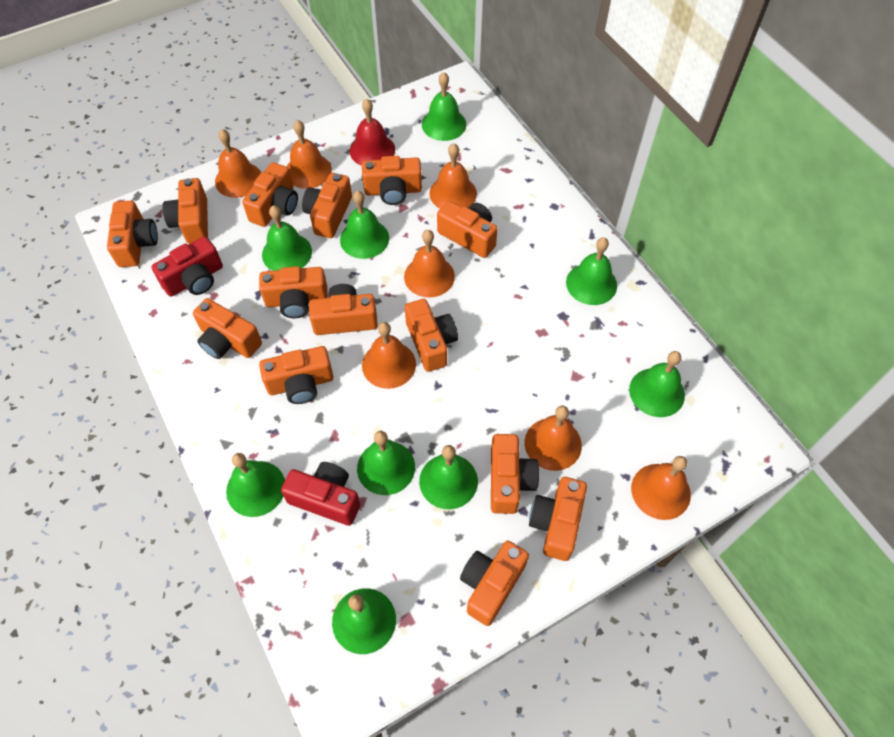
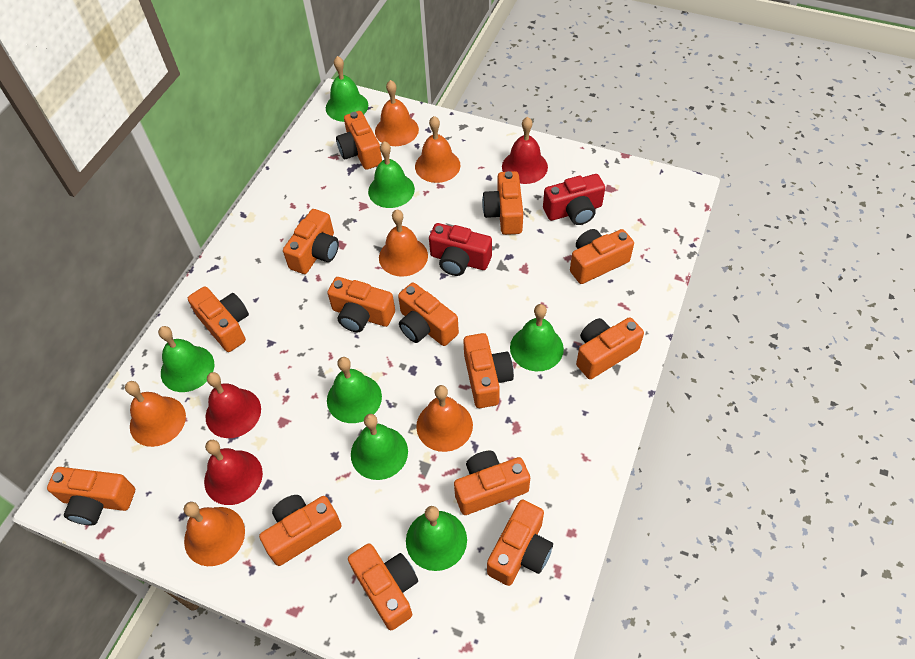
green bell: [226,453,285,517] [262,205,312,271] [332,588,396,654] [340,191,389,259] [357,431,415,495] [419,445,478,509] [422,72,466,141] [566,237,617,305] [629,351,685,417] = 9 -> [158,326,215,392] [326,56,368,122] [327,357,382,423] [351,414,408,480] [368,141,415,208] [406,506,467,571] [510,304,564,371] = 7
orange bell: [215,129,261,198] [287,120,332,189] [362,322,416,389] [404,230,455,297] [429,143,477,209] [525,406,582,471] [631,456,691,520] = 7 -> [125,381,186,447] [184,502,245,566] [375,80,419,146] [379,210,428,277] [415,116,460,183] [416,385,473,452] = 6
red bell: [349,98,395,166] = 1 -> [204,440,263,505] [205,372,261,438] [502,117,548,184] = 3

